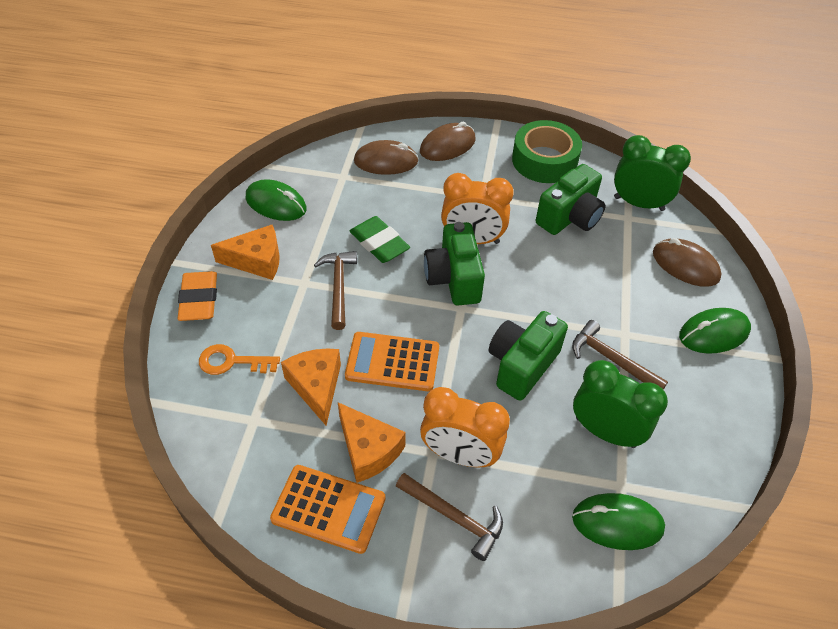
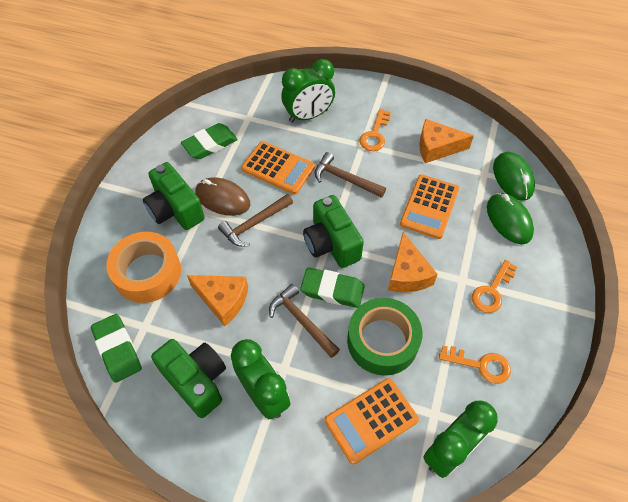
brown mouse: [354,140,419,175] [420,121,476,161] [653,238,722,287] = 3 -> [195,178,250,216] = 1
green clock: [573,360,668,448] [614,135,691,211] = 2 -> [231,339,290,419] [281,59,335,123] [423,401,498,478] = 3
green eraser: [350,216,410,263] = 1 -> [91,314,142,383] [181,123,238,159] [300,268,365,308] = 3
green mouse: [246,179,307,221] [572,493,665,550] [679,308,751,354] = 3 -> [487,193,534,244] [493,152,535,201] = 2
orange calculator: [270,465,386,554] [345,332,439,391] = 2 -> [241,141,315,195] [325,378,419,464] [400,174,459,239] = 3
orange clock: [420,387,510,467] [441,173,514,244] = 2 -> none = 0
orange eraser: [177,271,217,321] = 1 -> none = 0
orange key: [199,344,280,375] = 1 -> [359,109,390,151] [439,346,511,384] [472,260,517,313] = 3
orange tape: none = 0 -> [106,232,181,303] = 1

